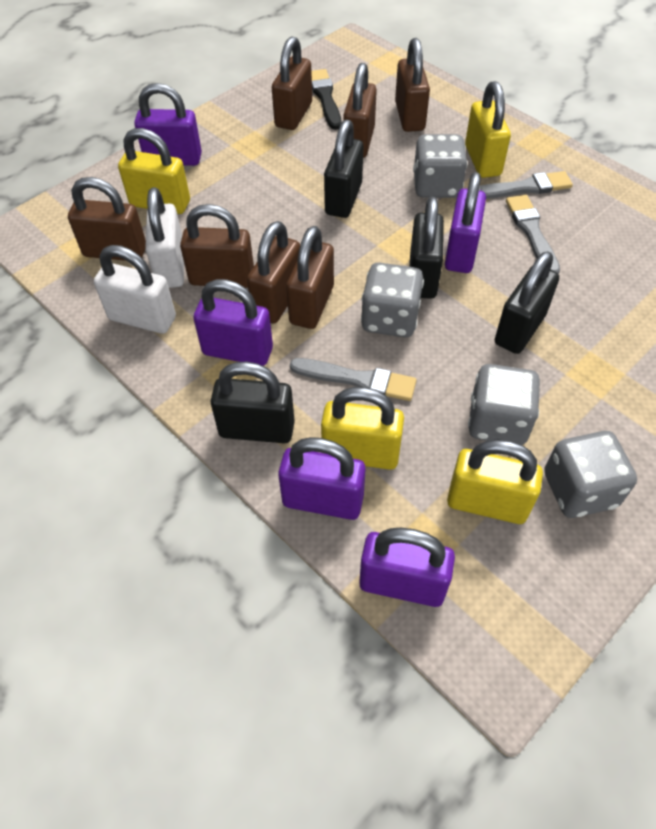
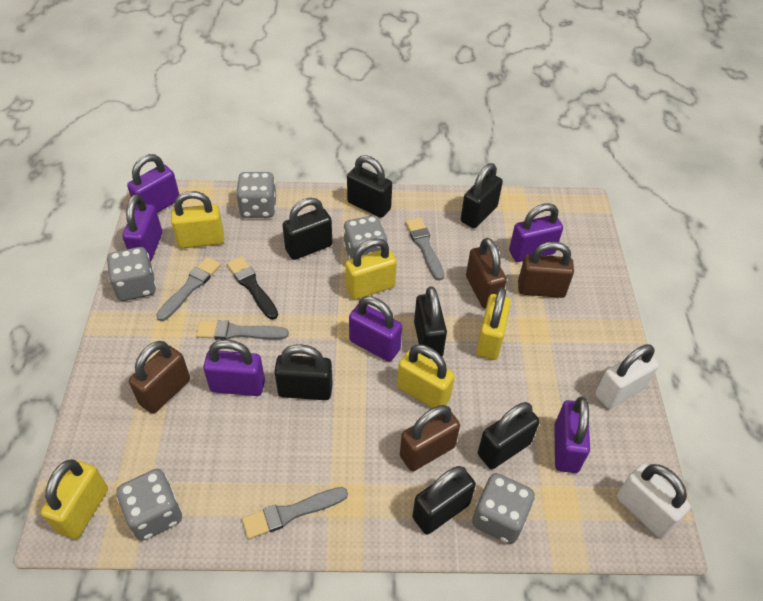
black padlock: [211,362,295,443] [324,120,363,218] [410,197,444,299] [495,251,559,354] = 4 -> [274,344,333,400] [283,198,332,260] [347,155,392,218] [412,466,476,534] [414,286,447,359] [461,163,503,228] [478,402,540,469] = 7
brown padlock: [68,177,146,261] [180,204,254,288] [247,221,300,323] [272,36,312,130] [286,226,334,329] [343,63,377,158] [395,38,430,132] = 7 -> [129,341,190,414] [400,405,460,471] [466,238,507,308] [518,242,574,298] = 4
grey brush: [290,358,417,401] [479,171,573,199] [506,195,560,274] = 3 -> [156,257,221,321] [196,320,289,340] [242,487,348,539] [405,218,444,281] = 4
grey dice: [361,263,424,337] [413,134,468,198] [468,364,540,445] [544,431,637,518] = 4 -> [107,247,156,301] [117,469,182,541] [236,172,276,218] [343,215,387,259] [472,473,535,544] = 5
purple padlock: [134,83,202,166] [193,279,273,366] [278,437,366,520] [359,528,455,607] [445,172,486,273] = 5 -> [123,194,162,262] [127,154,179,213] [203,340,265,396] [349,296,402,362] [509,203,563,262] [554,397,590,473] = 6
yellow padlock: [118,128,190,214] [321,387,404,470] [447,440,543,524] [465,81,511,178] = 4 -> [41,459,108,539] [171,191,224,248] [345,238,397,300] [397,344,455,408] [476,287,511,360] = 5

